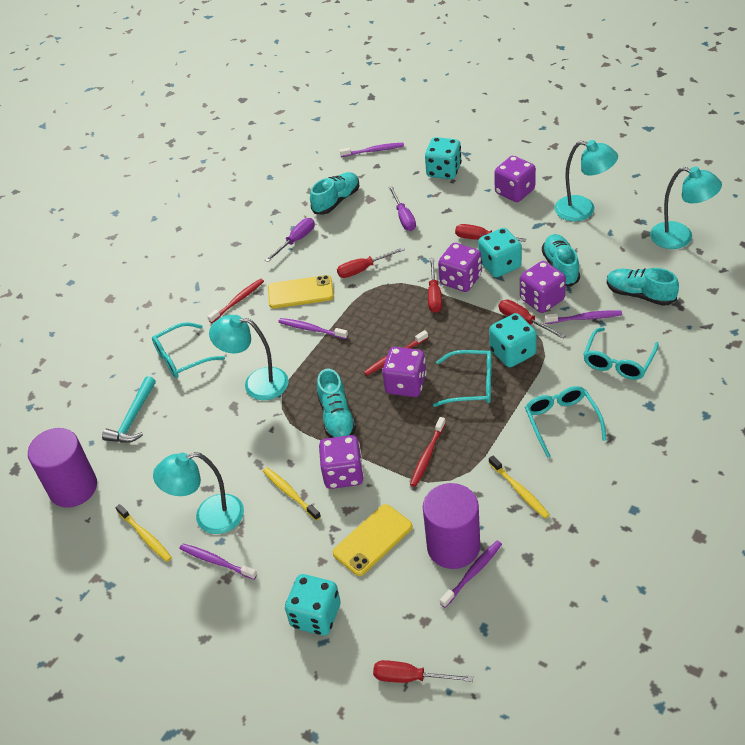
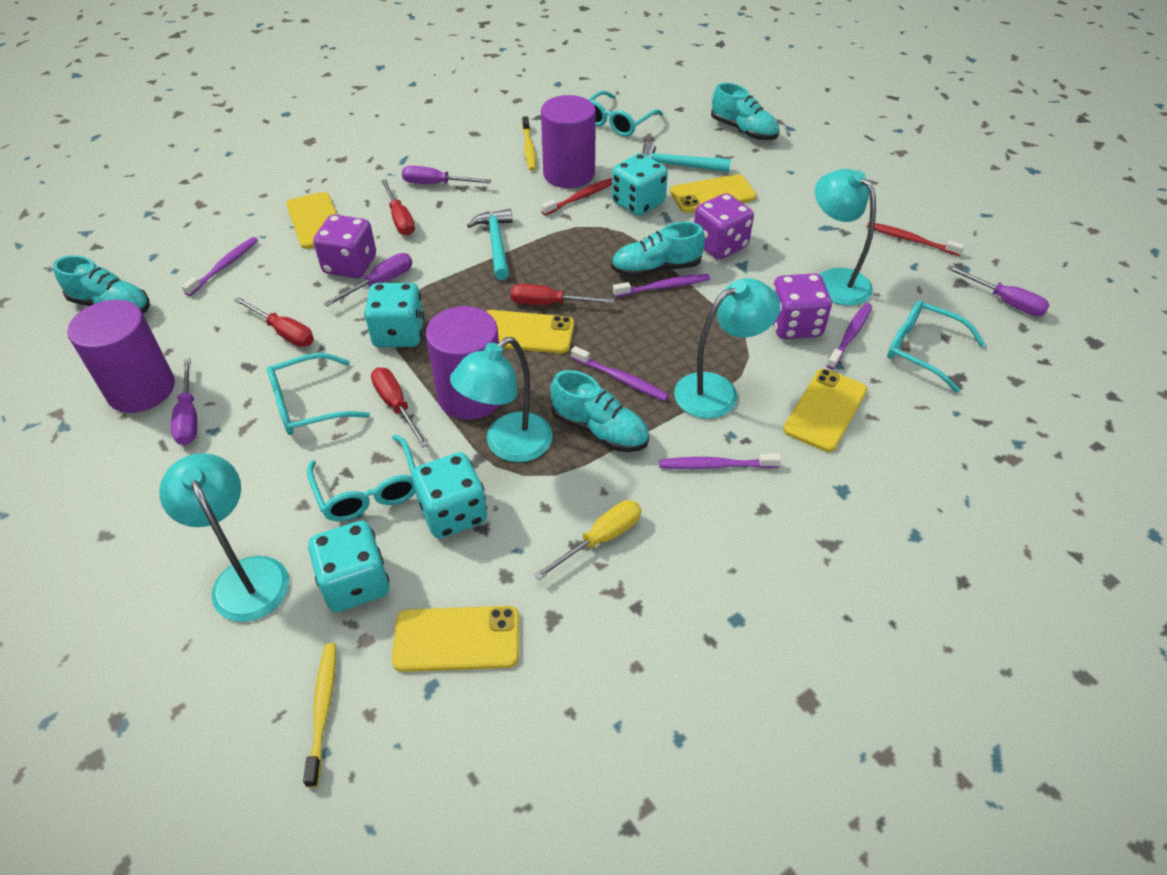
purple cylinder: [28,428,97,508] [423,483,480,569] = 2 -> [68,300,175,413] [426,306,499,420] [541,95,596,188] = 3
purple dice: [319,435,364,489] [382,347,427,397] [438,243,482,292] [494,156,536,202] [520,261,566,313] = 5 -> [313,214,376,278] [694,193,754,259] [773,273,832,339] = 3
purple screwdriver: [265,218,315,262] [388,186,416,231] = 2 -> [171,358,197,445] [324,253,412,307] [402,166,491,184] [947,266,1050,316] = 4
red screwdriver: [337,247,405,278] [373,660,473,683] [428,258,442,313] [455,224,526,242] [499,300,565,339] = 5 -> [234,297,314,347] [371,368,428,447] [381,179,415,236] [511,284,614,305] = 4
red toothbrush: [207,278,264,323] [364,330,428,376] [410,417,446,487] = 3 -> [541,178,612,216] [867,222,965,256] = 2
turquoise hammer: [102,376,156,443] = 1 -> [467,209,513,280] [643,142,731,172] = 2
yellow phone: [268,275,334,308] [333,504,413,576] = 2 -> [286,192,337,249] [392,606,519,672] [486,310,574,354] [670,174,757,213] [783,369,867,452] = 5
yellow screwdriver: none = 0 -> [534,500,641,580] = 1
yellow toothbrush: [116,504,172,562] [263,467,321,521] [489,456,550,519] = 3 -> [303,643,336,788] [522,116,536,171] = 2

